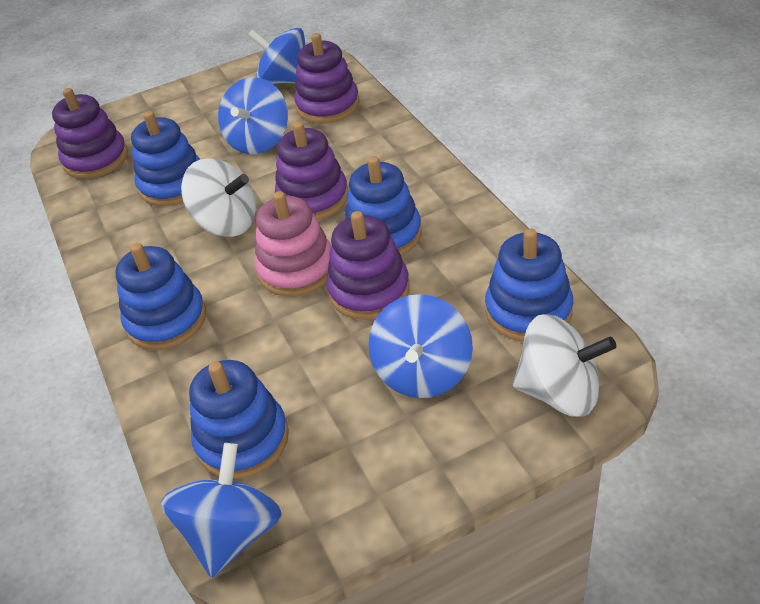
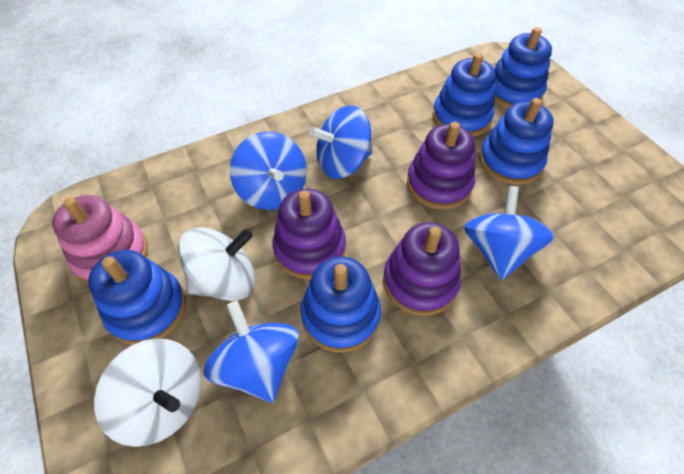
purple stacking toy: [52,88,128,179] [275,122,348,220] [294,33,359,124] [326,211,410,320] = 4 -> [272,189,346,280] [383,222,461,316] [407,122,475,210] = 3

